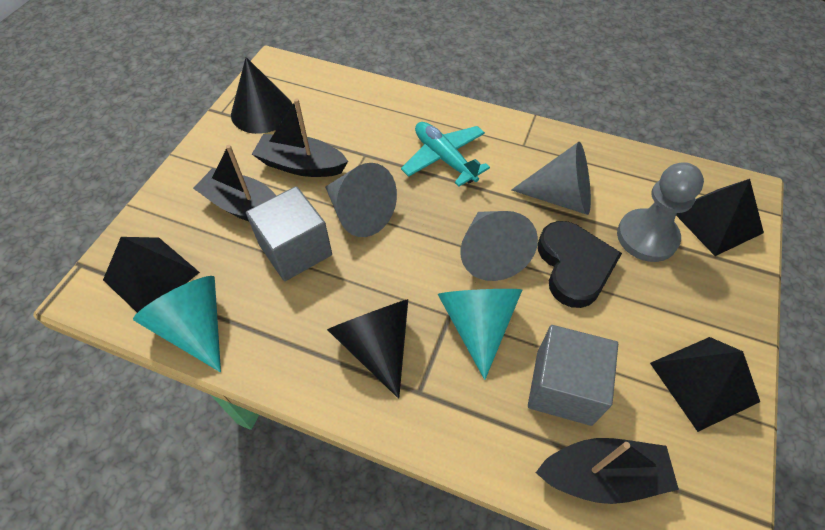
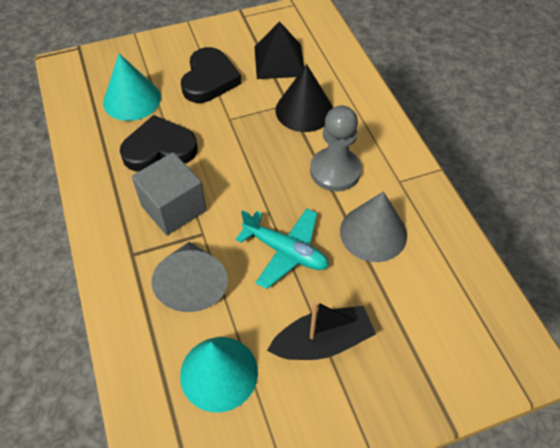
black boat: [193,145,277,221] [252,99,348,177] [536,438,679,504] = 3 -> [267,301,376,360] = 1
black cone: [231,57,293,134] [327,299,408,399] = 2 -> [276,64,333,132] = 1
black heart: [538,221,622,308] = 1 -> [120,115,198,171] [181,47,242,103] = 2
black pyramid: [103,237,200,313] [650,337,760,432] [676,179,764,256] = 3 -> [254,21,304,79] = 1
grey cone: [325,163,397,237] [460,211,538,281] [511,142,591,215] = 3 -> [152,242,228,312] [340,191,407,262] = 2
grey cube: [246,186,332,281] [528,325,618,426] = 2 -> [131,152,206,235] = 1

